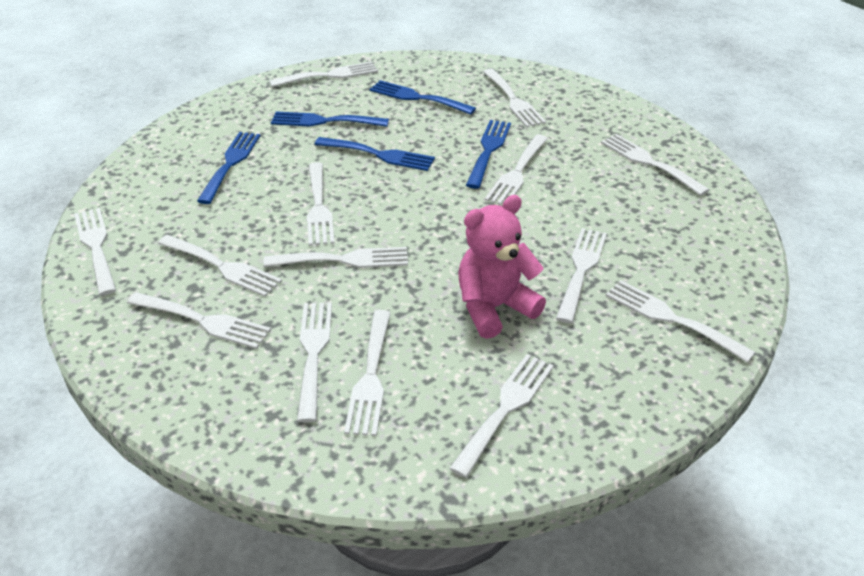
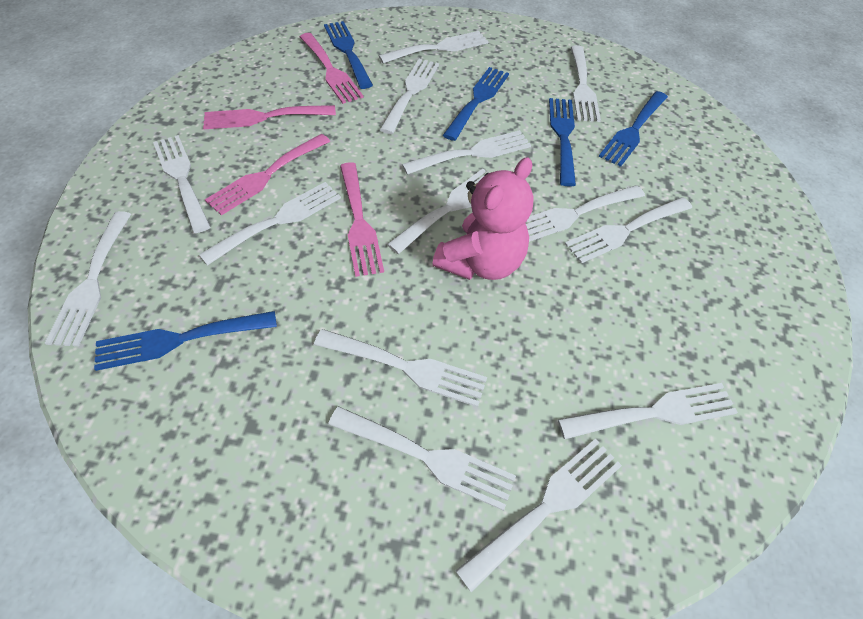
pink fork: none = 0 -> [203,105,336,129] [205,134,330,215] [300,33,364,104] [340,162,384,277] = 4

